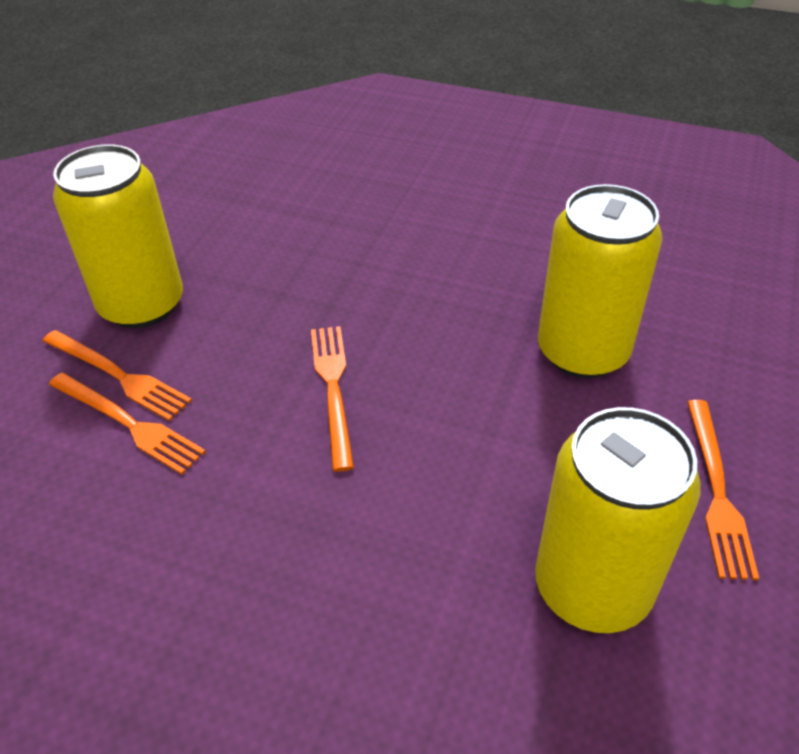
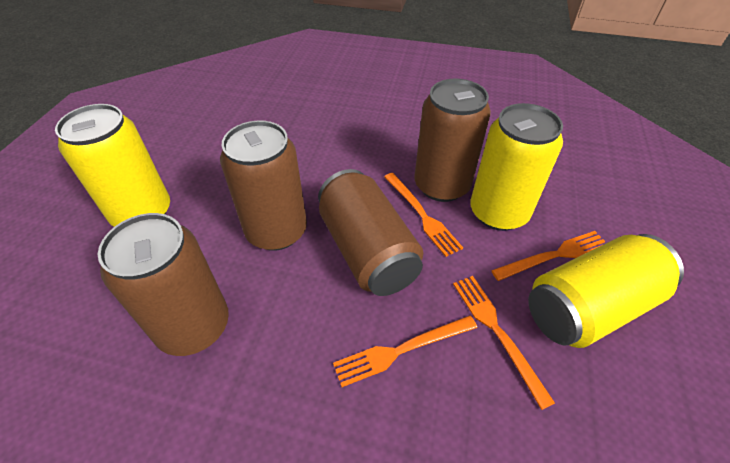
brown can: none = 0 -> [98,213,229,356] [220,120,307,251] [318,169,423,296] [414,79,491,202] = 4

